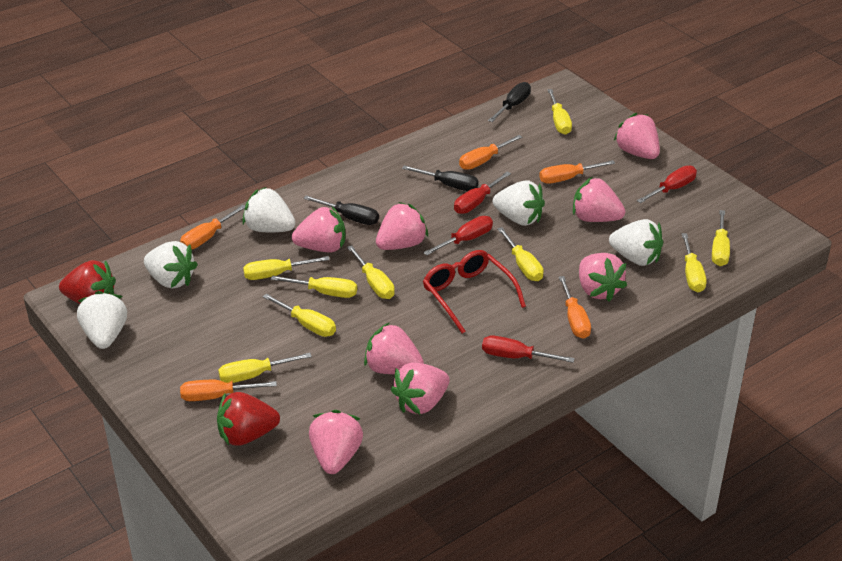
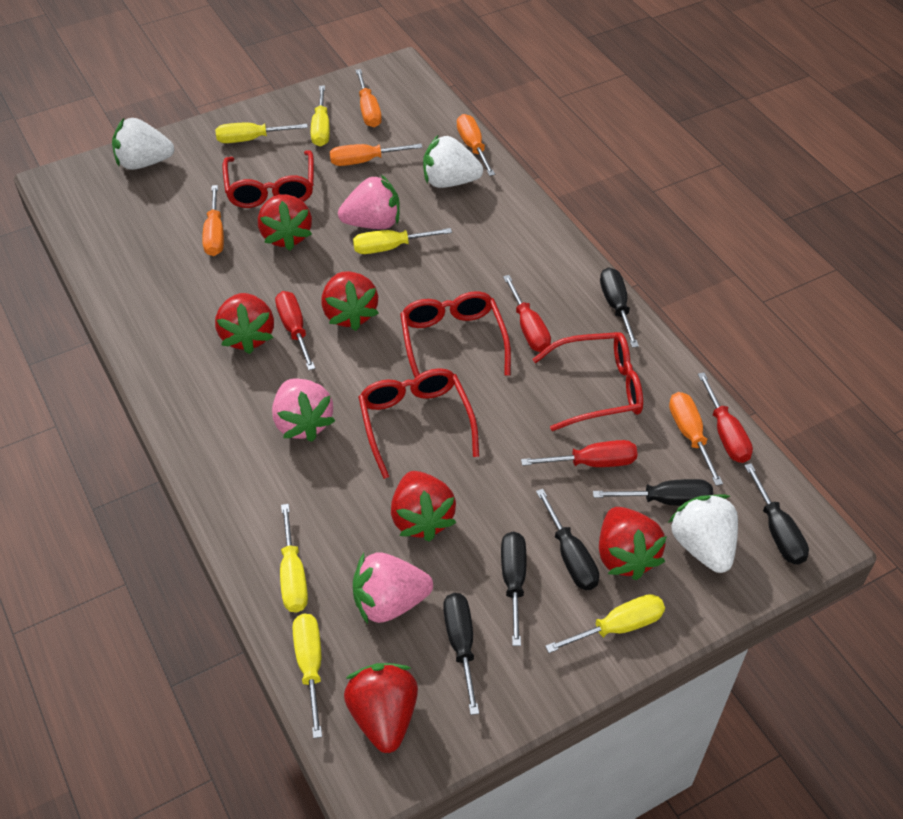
black screwdriver: [303,195,379,225] [402,165,479,191] [488,82,531,122] = 3 -> [443,593,479,715] [501,532,526,646] [536,489,599,590] [593,479,713,506] [600,267,639,348] [744,463,809,565] = 6
pink strawberry: [292,207,345,252] [309,410,363,474] [364,322,424,374] [376,202,428,250] [391,362,450,414] [573,177,625,222] [579,253,627,301] [614,113,660,159] = 8 -> [272,378,335,442] [338,175,400,229] [353,552,433,624] = 3
red glasses: [423,250,526,334] = 1 -> [223,150,314,208] [358,368,479,479] [400,291,511,378] [532,332,643,431] = 4
red strawberry: [59,260,116,304] [217,392,280,446] = 2 -> [215,293,274,354] [258,194,312,251] [321,271,379,331] [344,663,418,753] [391,471,456,542] [599,507,667,580] = 6
white strawberry: [77,291,127,349] [144,241,198,289] [242,187,296,232] [493,180,545,226] [609,219,663,266] = 5 -> [112,118,174,170] [423,135,483,188] [668,494,738,573] = 3
yellow screwdriver: [218,353,312,383] [243,256,330,280] [263,294,336,337] [271,276,357,298] [347,245,395,299] [497,227,544,281] [547,89,572,135] [682,233,706,292] [712,210,730,266] = 9 -> [215,123,308,143] [280,504,308,612] [293,614,322,738] [311,86,330,146] [353,228,452,254] [545,594,665,653] = 6

